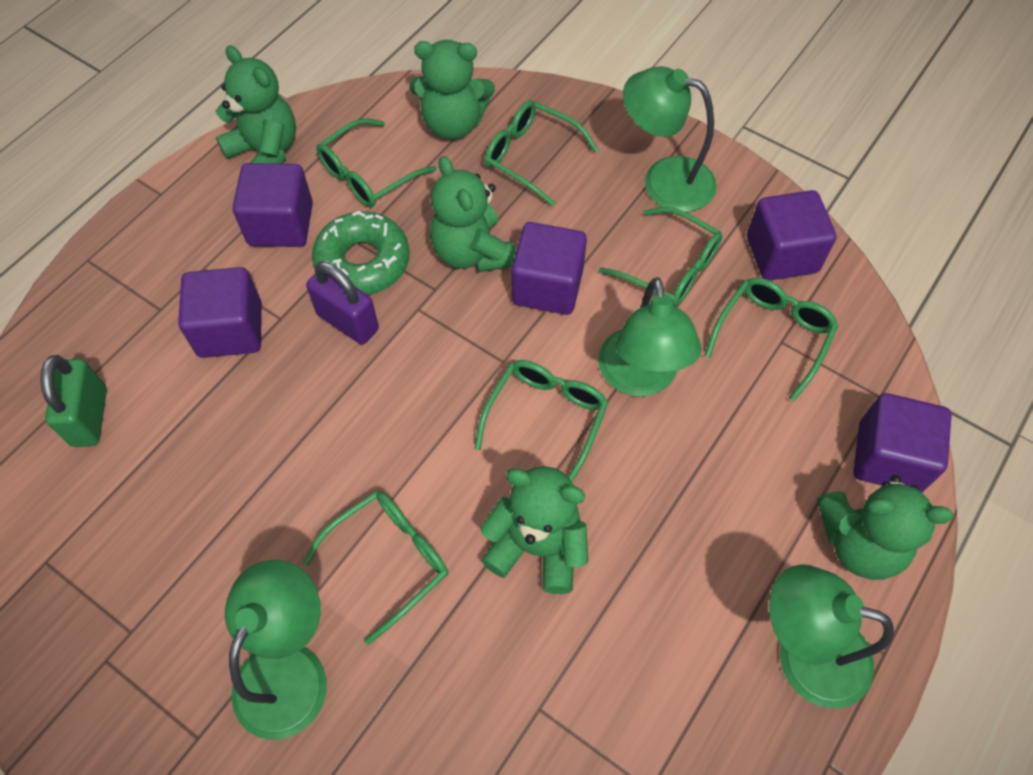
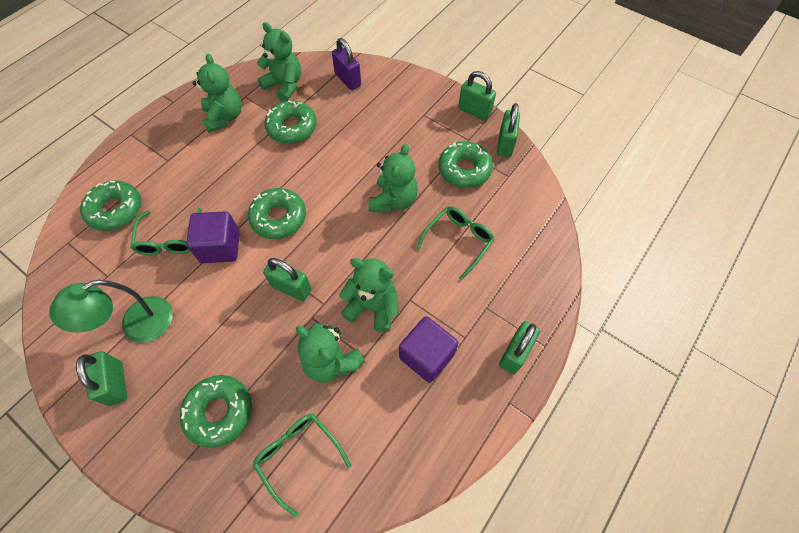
green donut: [312,211,409,295] = 1 -> [80,180,141,231] [180,375,252,448] [248,188,306,239] [264,100,317,144] [438,141,493,188] = 5
green glasses: [303,491,448,645] [317,118,436,208] [474,360,608,482] [485,100,598,207] [599,207,722,306] [704,278,838,402] = 6 -> [130,208,202,255] [253,413,351,517] [416,206,495,280] = 3
green lamp: [225,560,327,740] [599,277,701,397] [623,66,717,212] [769,564,894,709] = 4 -> [49,280,173,343] = 1
green padlock: [40,355,107,447] = 1 -> [76,351,127,406] [263,258,311,301] [458,71,496,120] [497,103,520,157] [499,321,540,374] = 5
purple cube: [178,267,262,358] [233,163,313,247] [511,222,587,315] [747,190,836,281] [853,393,952,492] = 5 -> [186,211,240,263] [399,316,459,383] = 2

